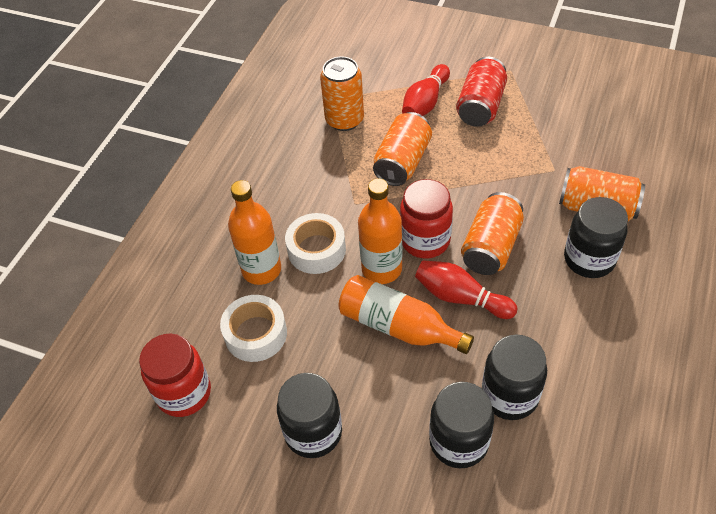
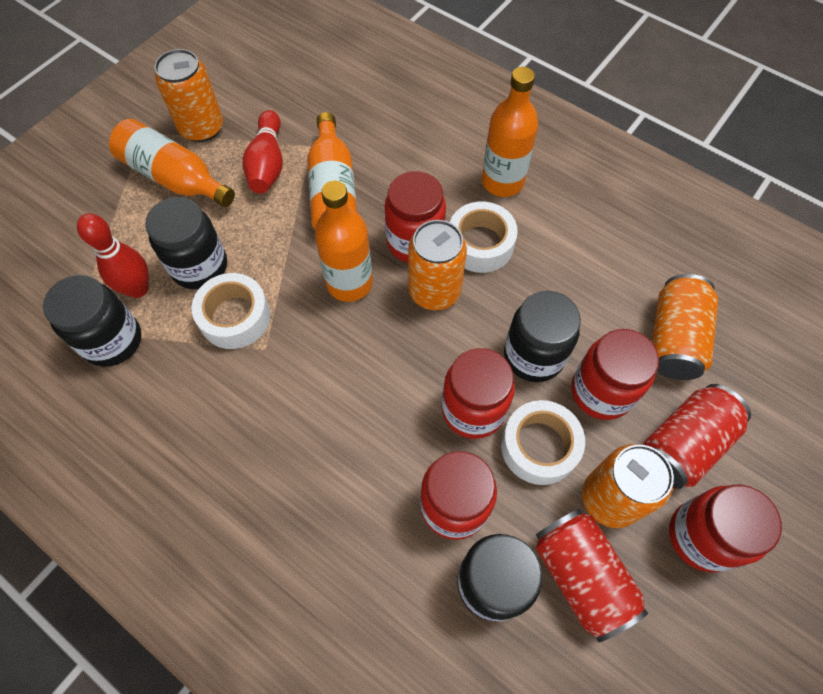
orange bottle: [228,180,281,285] [338,275,474,354] [358,178,402,284] = 3 -> [109,119,235,207] [307,112,357,229] [315,181,373,302] [482,67,538,197] = 4
red can: [456,57,507,127] = 1 -> [536,509,648,642] [643,384,751,489] = 2
red jar: [139,333,211,417] [400,179,453,258] = 2 -> [384,171,446,263] [420,451,497,540] [442,348,515,439] [571,329,659,420] [669,484,782,572] = 5
white tape: [220,295,287,362] [285,213,346,274] = 2 -> [192,273,270,349] [450,201,518,273] [501,400,585,485] = 3

